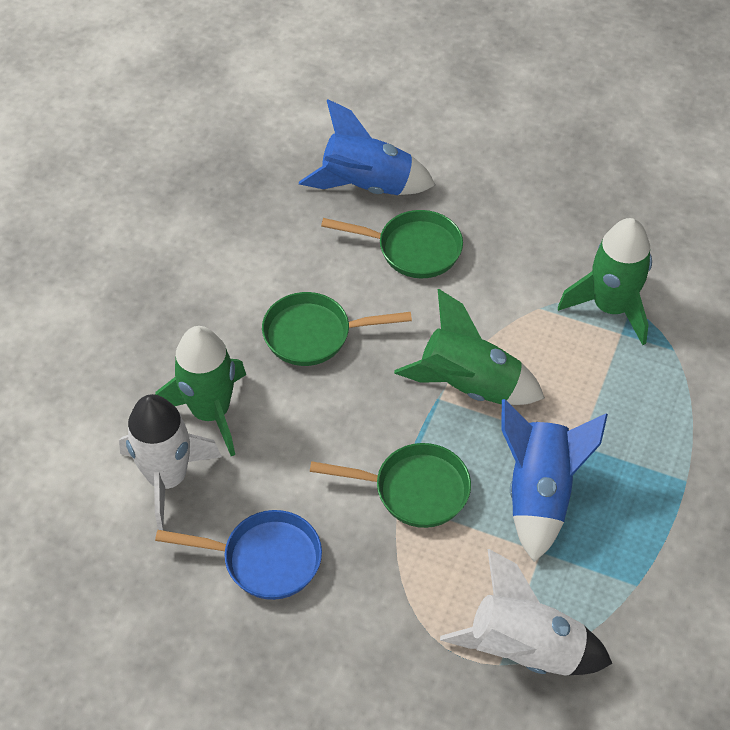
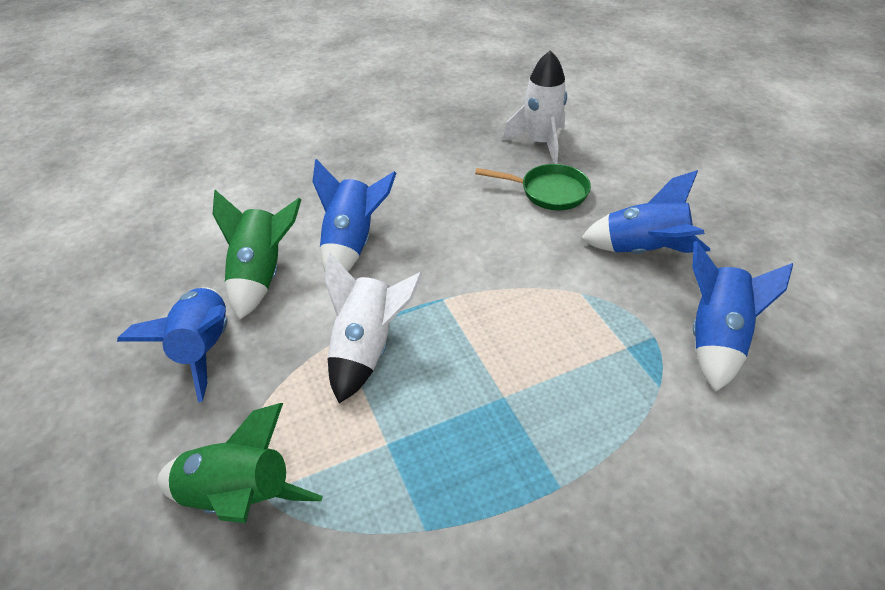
blue pan: [155,510,322,600] = 1 -> none = 0
blue rocket: [299,99,435,195] [502,399,608,562] = 2 -> [117,287,228,403] [312,159,396,272] [581,170,710,254] [692,241,793,392] = 4
green pan: [262,292,412,366] [310,443,471,528] [321,210,463,278] = 3 -> [475,164,591,210] = 1
green rocket: [155,326,246,456] [394,289,545,405] [558,218,652,345] = 3 -> [157,403,323,523] [213,190,301,319] = 2

